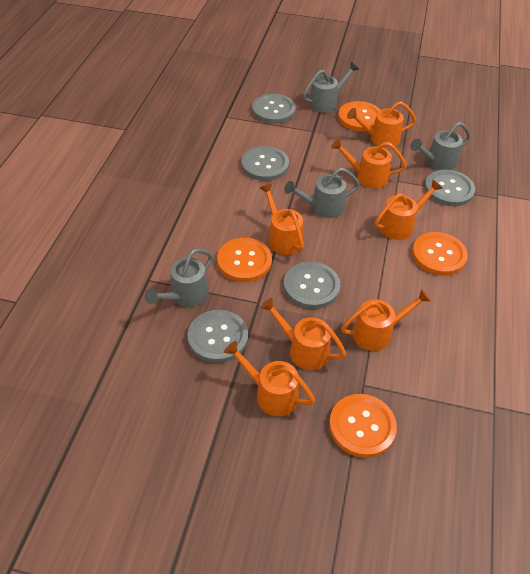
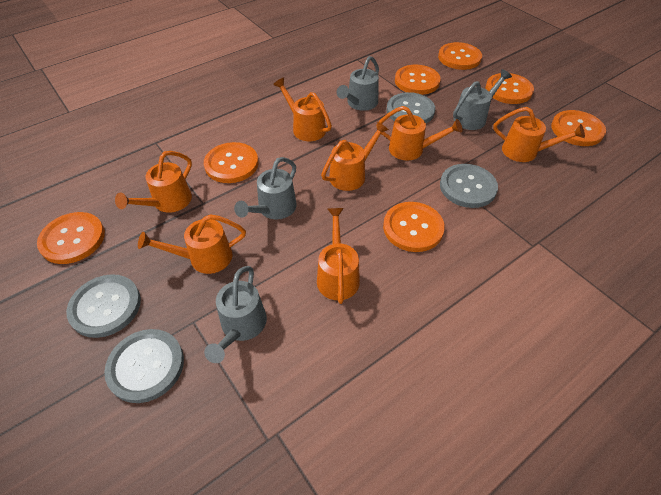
grey button: [188,310,248,363] [241,146,289,181] [252,94,296,123] [284,262,340,309] [425,170,475,206] = 5 -> [66,274,141,338] [104,329,184,403] [387,92,435,123] [440,164,498,208] = 4
orange button: [217,238,272,282] [329,394,397,458] [338,101,380,131] [412,232,468,276] = 4 -> [37,212,105,264] [204,142,259,183] [383,202,445,252] [395,65,441,95] [438,42,482,70] [485,73,534,104] [551,110,606,146] = 7

